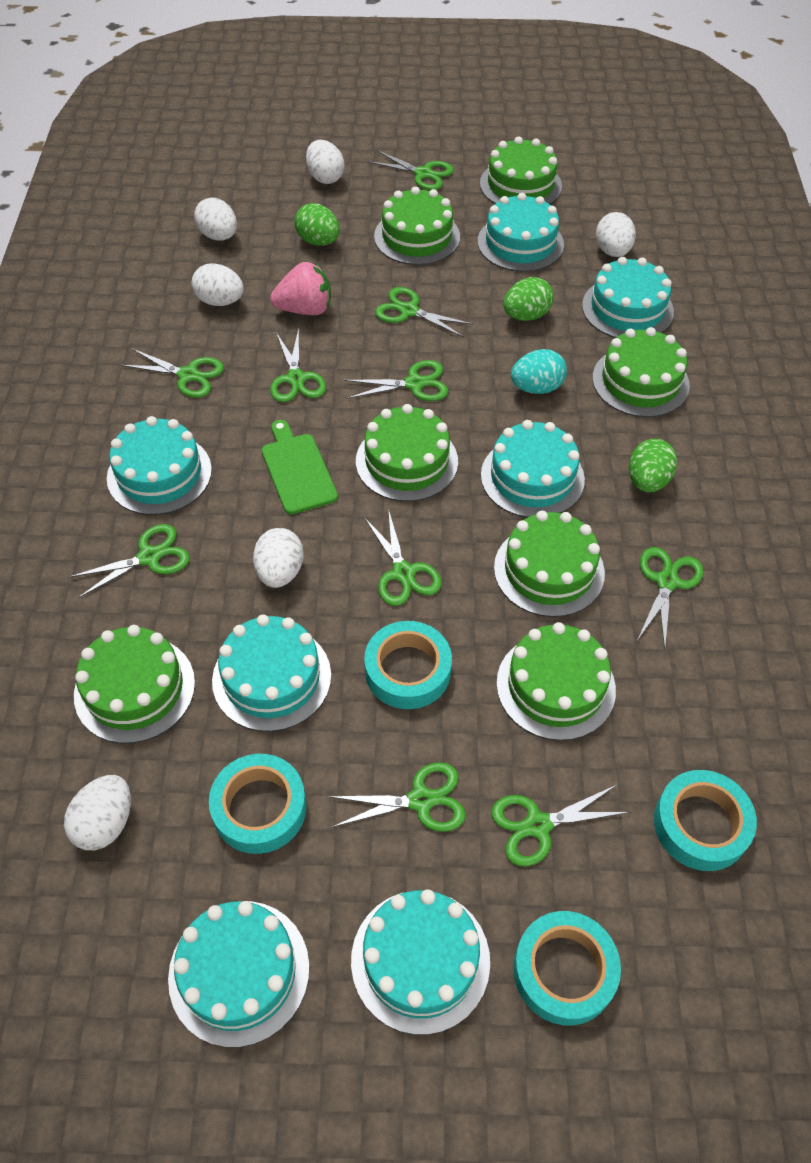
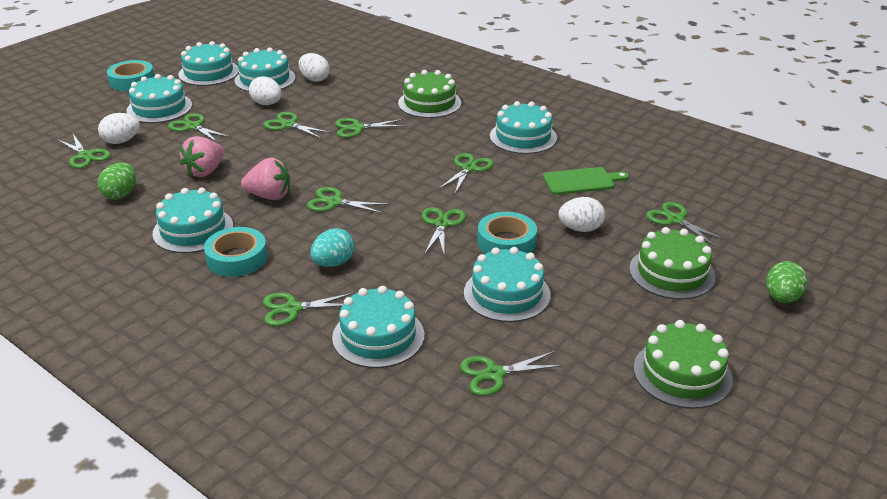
green cake: [74,625,195,744] [356,404,458,502] [374,186,460,265] [480,136,562,204] [494,511,605,617] [496,622,616,741] [592,327,690,417] = 7 -> [398,70,461,118] [629,227,715,300] [634,320,733,409] = 3
green egg: [294,203,340,246] [503,277,554,321] [629,439,677,492] = 3 -> [98,162,136,200] [766,261,808,303] = 2
pink strawberry: [270,262,331,315] = 1 -> [180,136,224,177] [241,158,290,200] = 2
turquoise tape: [209,754,307,854] [364,621,452,709] [513,911,621,1025] [654,770,757,871] = 4 -> [107,60,154,91] [204,227,267,277] [478,212,537,254] = 3
white egg: [64,775,131,850] [192,263,244,306] [194,198,237,241] [253,528,304,588] [306,140,344,184] [596,212,636,257] = 6 -> [98,113,140,144] [249,76,282,105] [299,53,330,82] [558,197,605,232] = 4

